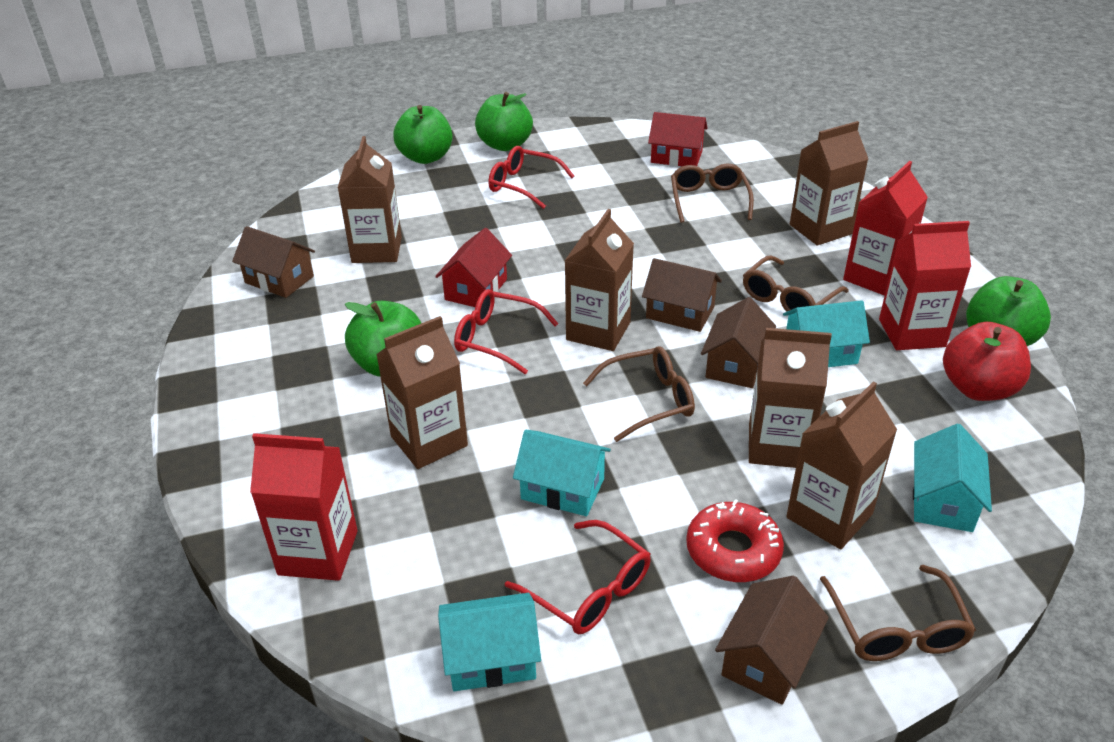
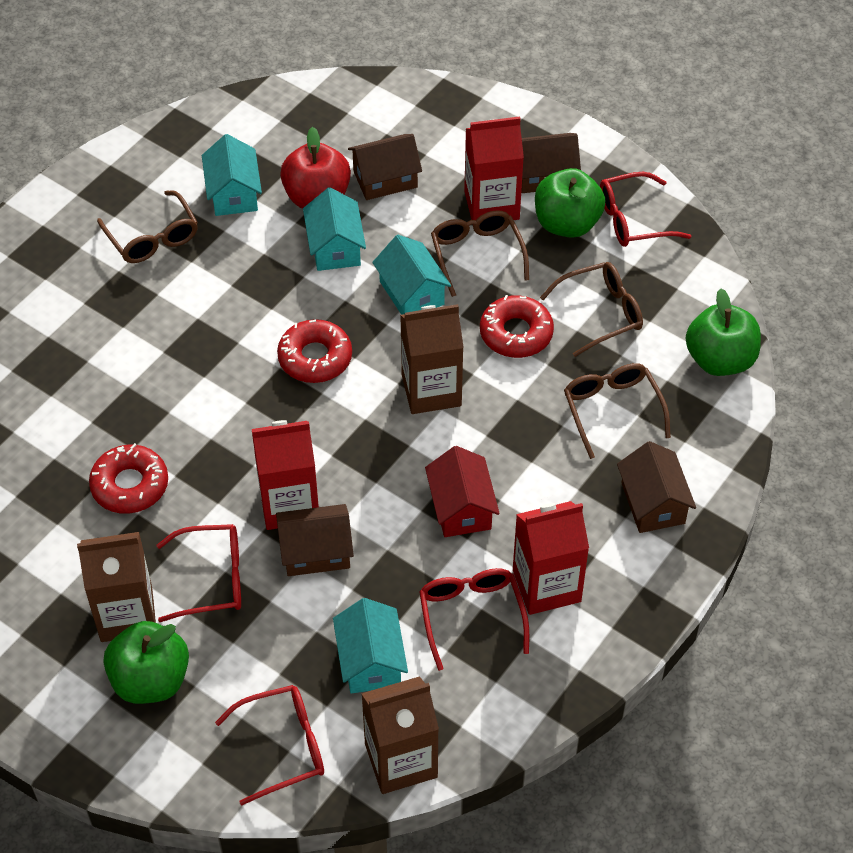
brown carton: [338,136,402,263] [376,316,468,469] [565,209,634,351] [749,328,832,468] [786,382,897,549] [790,121,868,245] = 6 -> [77,532,156,642] [361,676,439,794] [400,304,464,414] = 3
green apple: [345,301,421,377] [393,105,453,164] [475,92,533,151] [966,276,1051,346] = 4 -> [104,621,189,704] [535,168,605,238] [686,289,761,376] = 3
red donut: [686,499,784,582] = 1 -> [89,443,168,514] [277,319,352,383] [480,295,554,358] = 3
red glasses: [454,289,559,374] [488,146,574,209] [505,520,651,634] = 3 -> [157,524,241,622] [215,685,324,805] [419,568,529,671] [600,172,691,247] = 4
red house: [435,228,512,307] [648,112,708,166] = 2 -> [425,446,500,537] = 1

